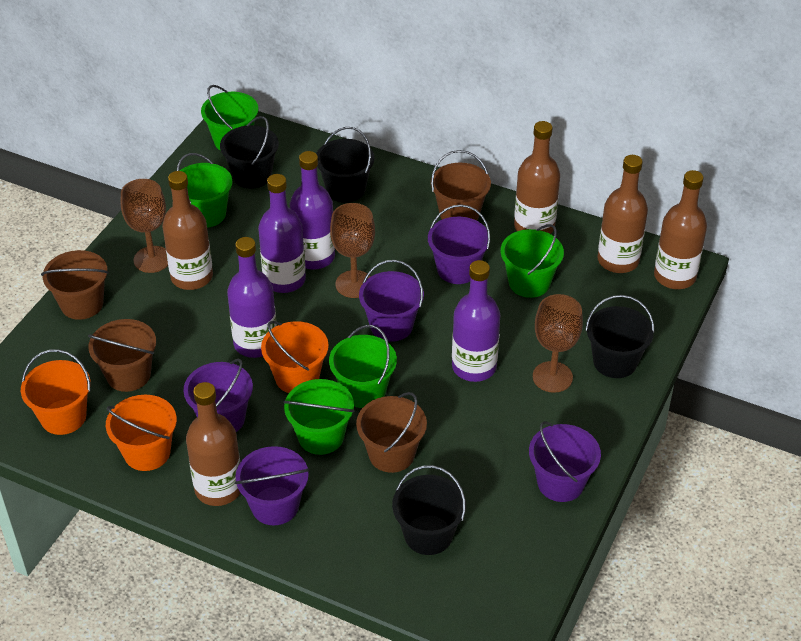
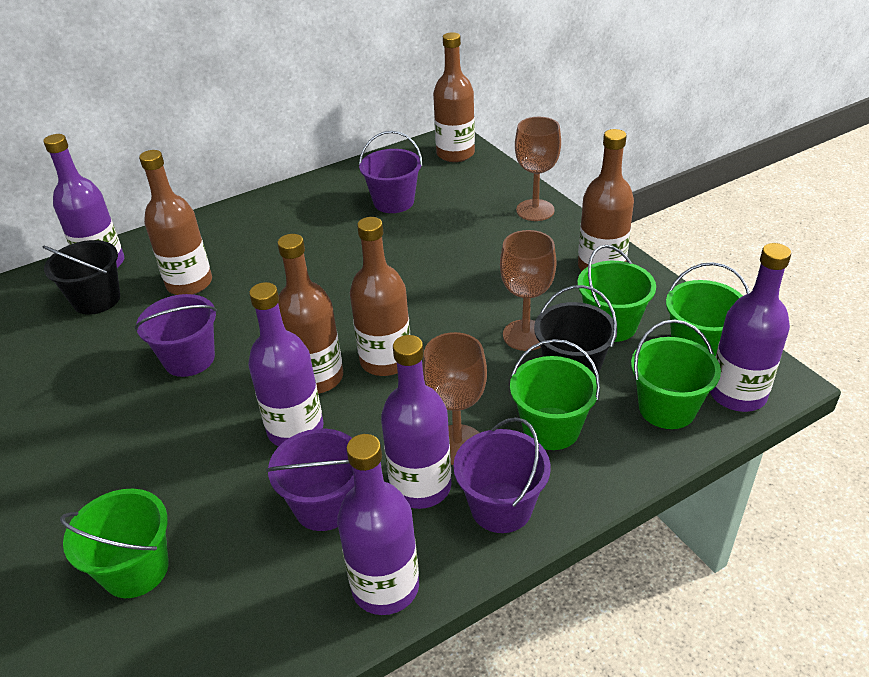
black bucket: [220,116,279,189] [316,127,375,203] [392,465,466,555] [585,295,655,378] = 4 -> [43,240,120,315] [534,285,617,377] = 2
brown bucket: [41,250,109,320] [88,319,156,392] [356,392,427,473] [431,150,491,221] = 4 -> none = 0
orange bucket: [21,349,91,435] [106,395,177,471] [261,321,329,393] = 3 -> none = 0
purple bottle: [227,237,277,358] [258,174,306,293] [290,151,335,270] [452,260,500,382] = 4 -> [43,134,124,268] [248,282,323,446] [337,434,419,615] [381,335,451,509] [710,243,791,412] = 5
purple bucket: [184,359,253,432] [235,446,309,525] [359,260,424,342] [428,204,490,284] [529,421,601,502] = 5 -> [135,294,217,377] [266,429,355,531] [359,131,422,213] [453,417,551,533] = 4

